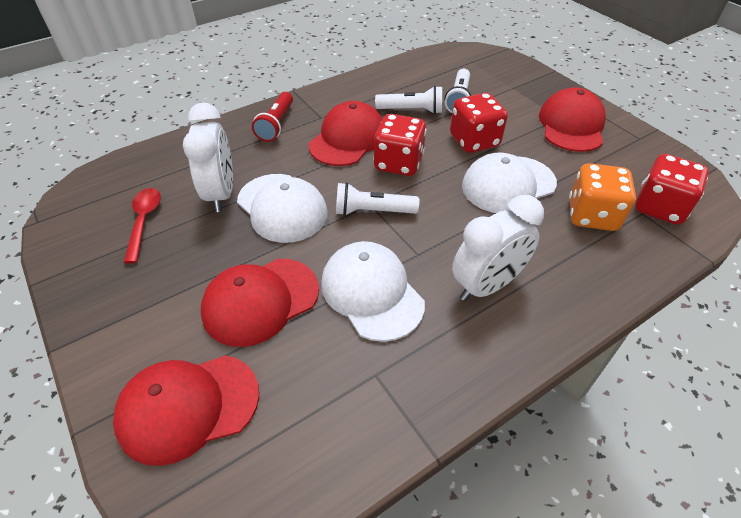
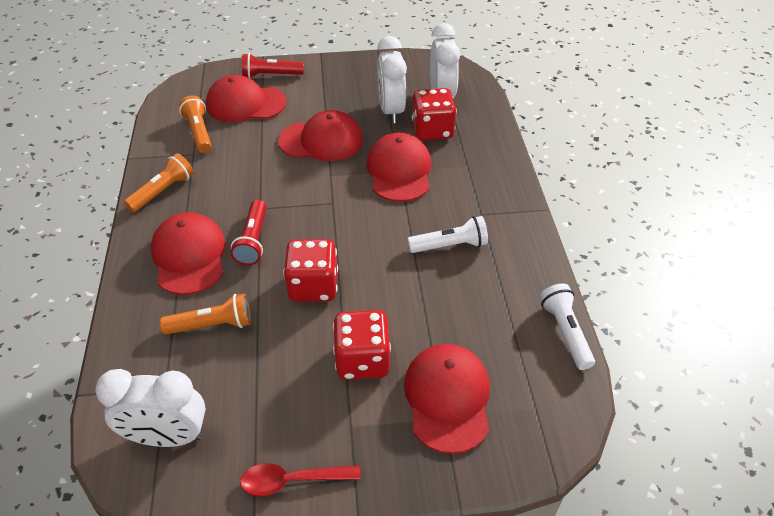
orange dice: [569,163,636,231] = 1 -> none = 0
orange flashlight: none = 0 -> [124,153,194,212] [160,294,251,335] [179,95,212,153] = 3
red cap: [113,355,259,466] [201,259,319,347] [309,101,382,166] [539,87,606,152] = 4 -> [151,212,226,295] [206,75,287,122] [278,110,363,161] [366,133,431,202] [404,344,490,454] = 5
red flashlight: [252,92,293,142] = 1 -> [230,199,267,265] [242,53,304,78] = 2
white cap: [237,174,328,243] [321,241,425,342] [462,153,557,213] = 3 -> none = 0
white clock: [183,102,233,212] [452,195,544,301] = 2 -> [95,369,206,447] [377,36,407,123] [430,23,460,98] = 3
white flashlight: [336,183,419,216] [375,86,442,114] [445,69,471,113] = 3 -> [407,216,488,253] [540,284,595,370] = 2

